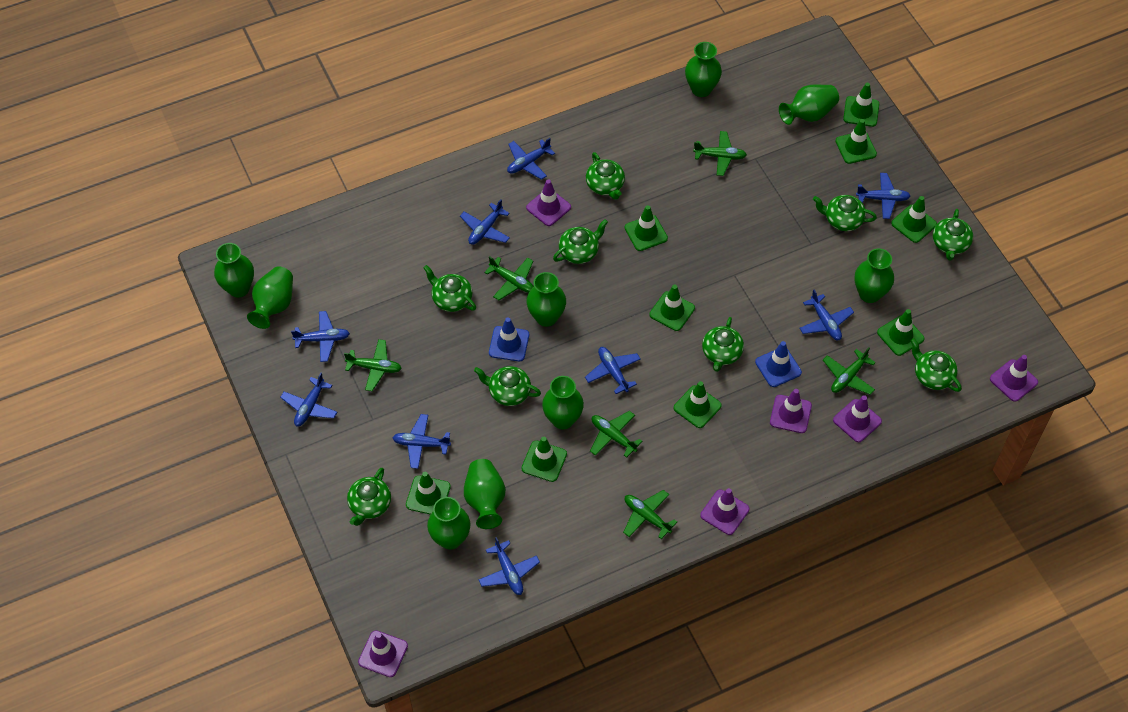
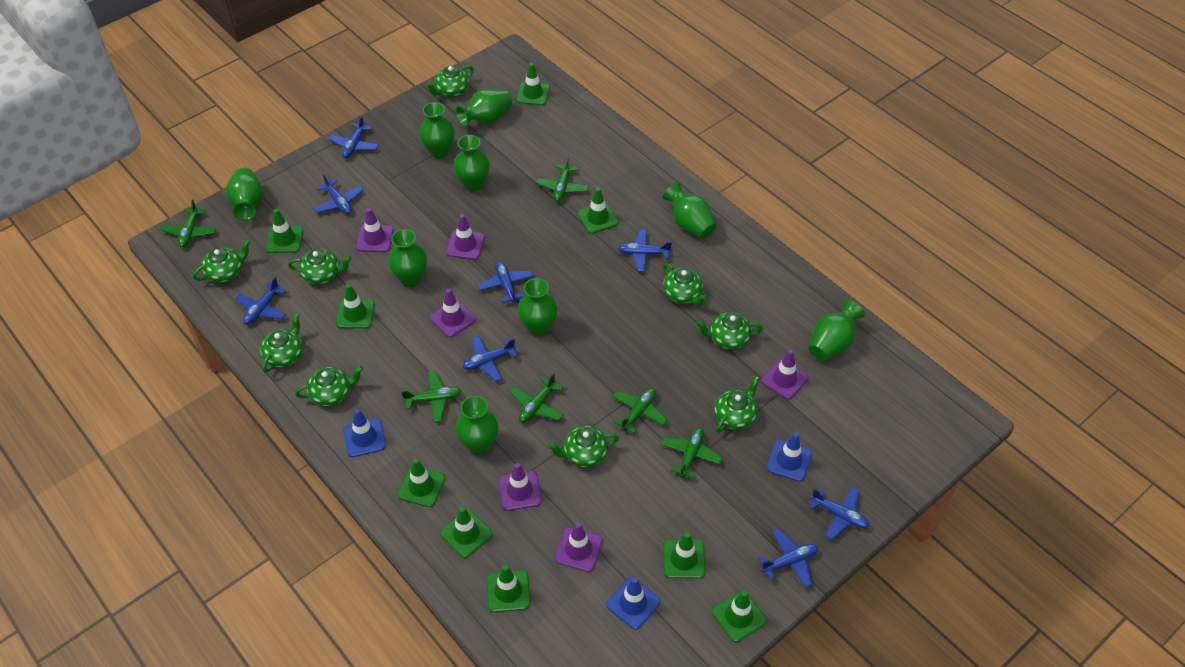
blue plane: [280,373,337,426] [291,311,350,362] [392,414,451,469] [460,199,510,245] [479,537,540,595] [507,138,555,180] [585,347,641,394] [799,290,854,340] [856,173,910,219] = 9 -> [235,277,286,325] [313,174,364,214] [328,115,379,158] [462,336,518,382] [477,261,533,303] [618,229,672,272] [758,529,818,588] [809,487,870,540] = 8
blue traffic cone: [489,318,529,361] [755,341,802,387] = 2 -> [343,409,386,457] [606,577,661,629] [767,432,812,482] = 3

